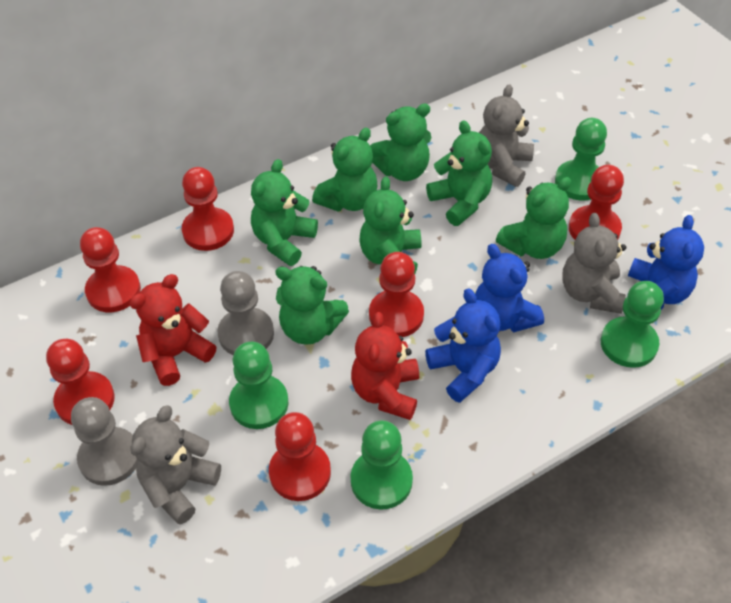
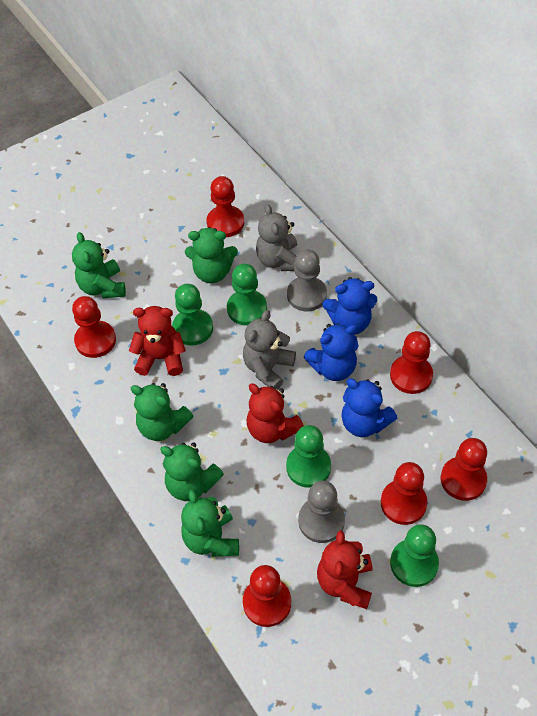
green teddy bear: [251,159,318,266] [275,266,349,345] [312,128,377,212] [359,176,422,274] [370,103,432,181] [426,120,492,226] [496,177,571,259] = 7 -> [72,232,126,298] [131,383,193,441] [160,443,224,501] [181,489,239,557] [185,227,238,283] = 5
grey teddy bear: [130,405,221,525] [479,84,534,187] [562,213,626,314] = 3 -> [243,310,296,390] [256,204,297,271] = 2
red teddy bear: [130,274,216,386] [351,312,419,420] = 2 -> [129,306,186,376] [247,383,304,443] [317,530,372,609] = 3

